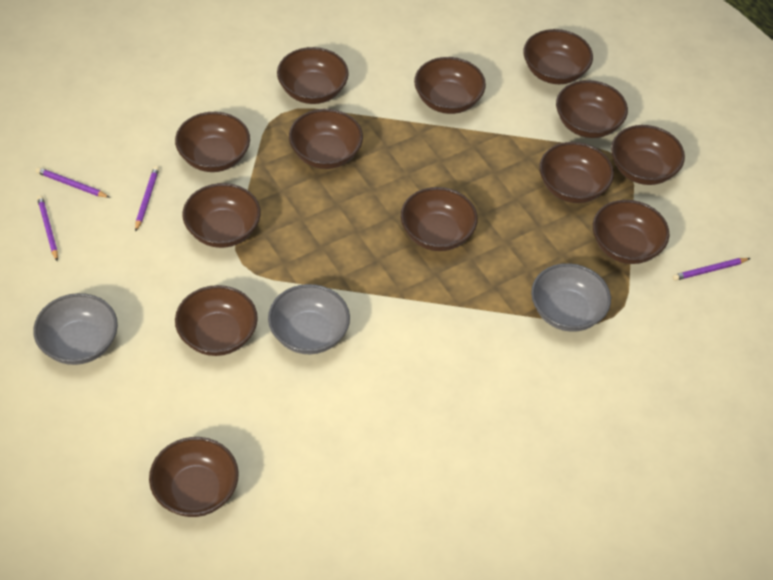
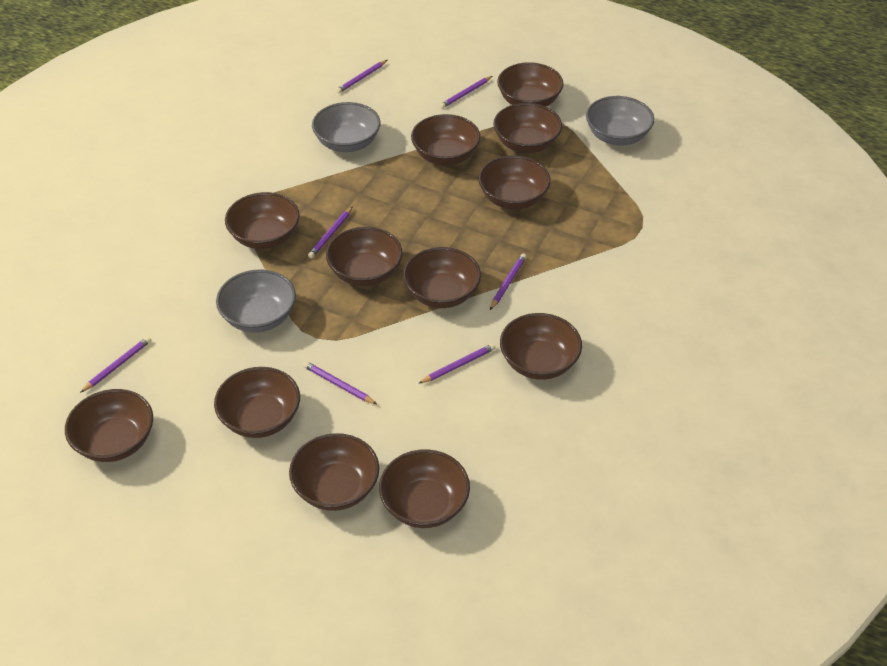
brown bowl: [149,437,239,517] [175,112,250,172] [175,285,258,356] [183,183,261,248] [277,47,349,104] [289,109,363,169] [401,187,478,251] [414,57,486,114] [523,29,593,84] [540,142,614,203] [556,80,628,138] [593,200,669,264] [611,125,685,185] = 13 -> [65,389,153,462] [214,367,300,438] [225,192,300,249] [289,433,379,511] [326,227,403,286] [379,449,470,528] [403,247,481,308] [411,114,480,165] [478,155,551,210] [493,103,562,153] [497,62,564,107] [500,313,582,380] = 12
purple pencil: [36,167,110,198] [37,195,58,261] [135,166,159,232] [673,258,750,281] = 4 -> [80,336,151,393] [303,361,377,404] [308,207,352,258] [336,60,387,94] [418,344,496,384] [440,76,492,108] [490,254,527,310] = 7

